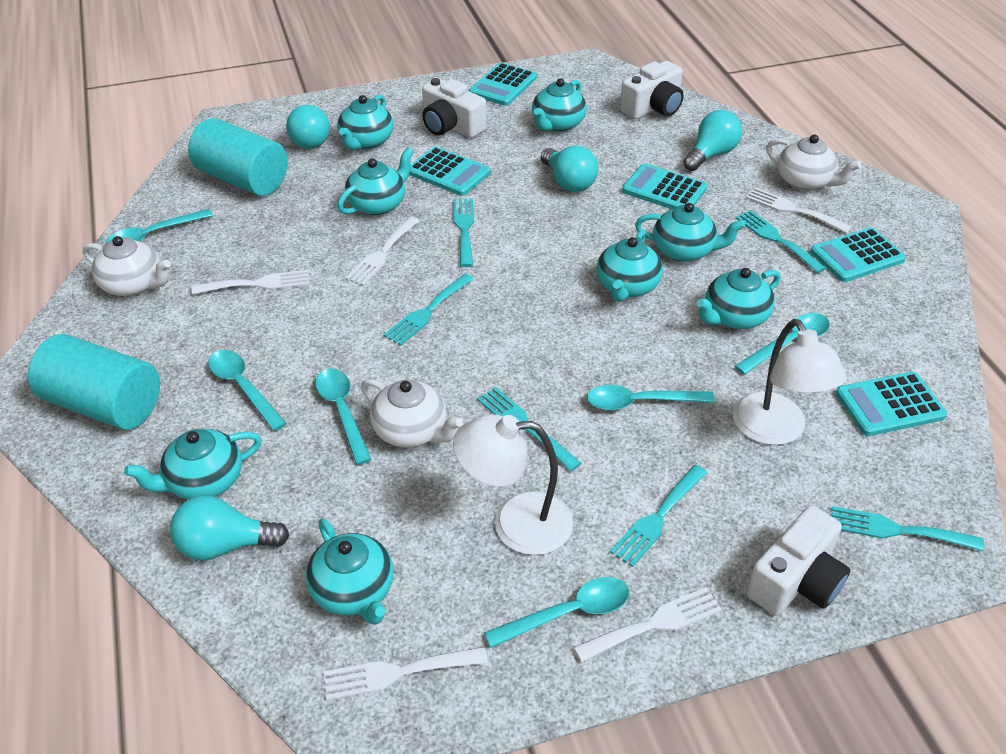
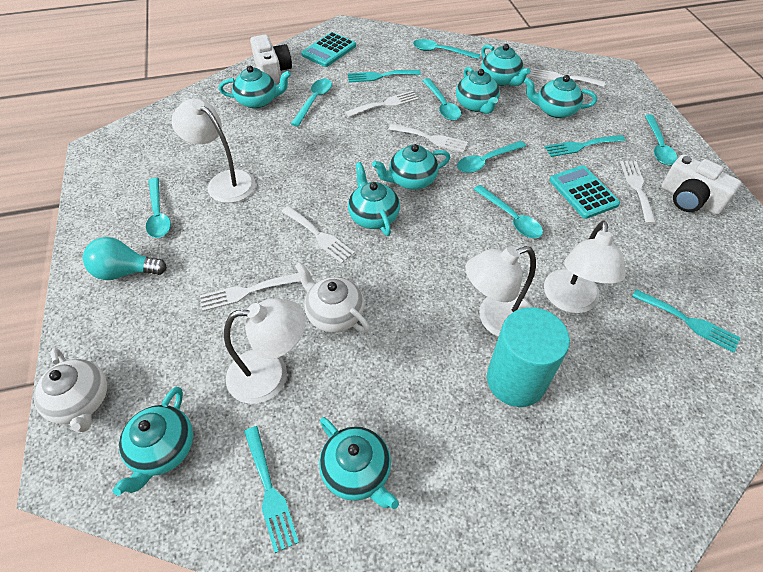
turquoise calculator: [409,147,490,196] [469,63,537,106] [622,164,707,209] [810,228,906,282] [836,372,947,436] = 5 -> [301,32,356,67] [549,165,620,219] = 2
turquoise cylinder: [28,334,160,430] [188,118,288,196] = 2 -> [487,307,570,407] = 1
turquoise fork: [384,274,474,346] [453,199,474,267] [477,387,581,471] [610,465,707,567] [736,210,826,273] [832,506,984,551] = 6 -> [244,426,299,553] [348,70,421,83] [545,135,625,157] [632,289,740,353] = 4
turquoise light bulb: [170,495,289,561] [286,105,330,149] [541,146,598,192] [683,110,742,171] = 4 -> [83,237,167,280] = 1
turquoise spoon: [105,209,213,244] [208,350,287,431] [315,368,372,465] [484,577,630,648] [587,385,715,410] [735,313,830,375] = 6 -> [146,178,171,238] [291,79,332,127] [413,39,480,59] [422,78,461,120] [457,141,526,173] [473,185,543,238] [645,114,677,165] = 7
white camera: [422,78,487,138] [620,61,684,119] [746,505,850,616] = 3 -> [250,34,292,85] [661,154,742,215] = 2
white fork: [191,270,310,295] [324,647,488,701] [345,217,420,286] [573,587,722,662] [746,187,852,233] = 5 -> [200,273,301,311] [281,206,355,263] [345,91,419,117] [388,124,468,153] [529,68,605,87] [620,161,656,224] = 6
white lamp: [453,414,573,555] [733,319,847,445] = 2 -> [172,98,256,203] [224,298,306,404] [466,246,536,337] [544,221,626,313] = 4
white teapot: [83,236,171,296] [361,379,463,447] [766,134,861,190] = 3 -> [34,348,107,432] [295,262,370,333] = 2

